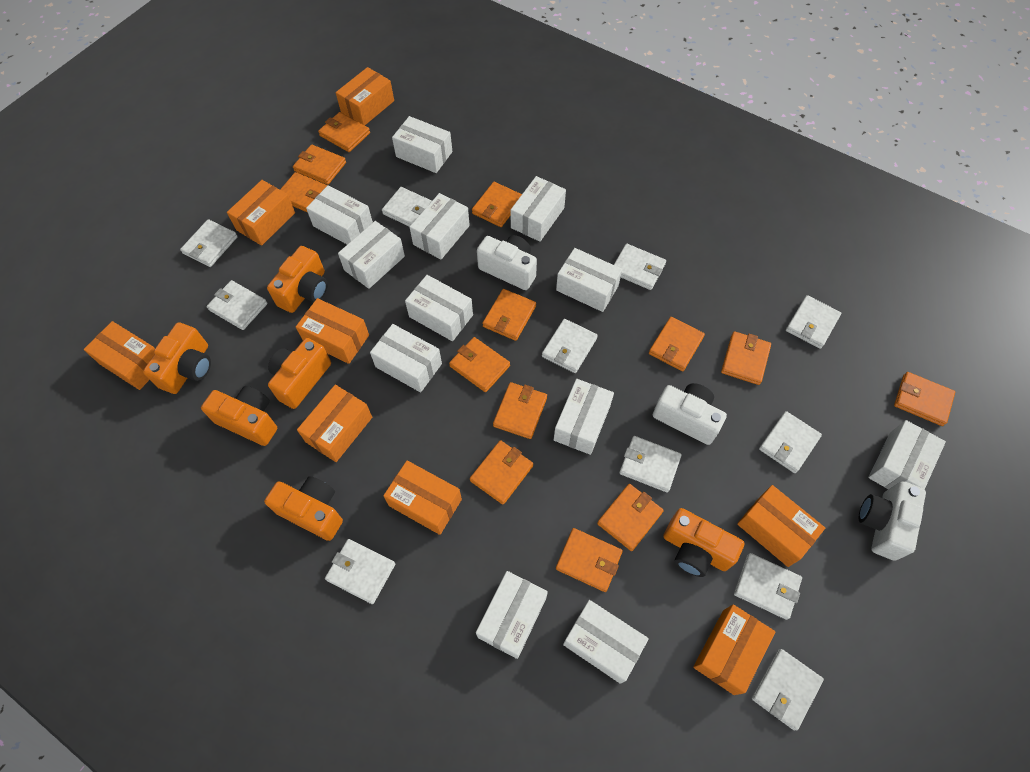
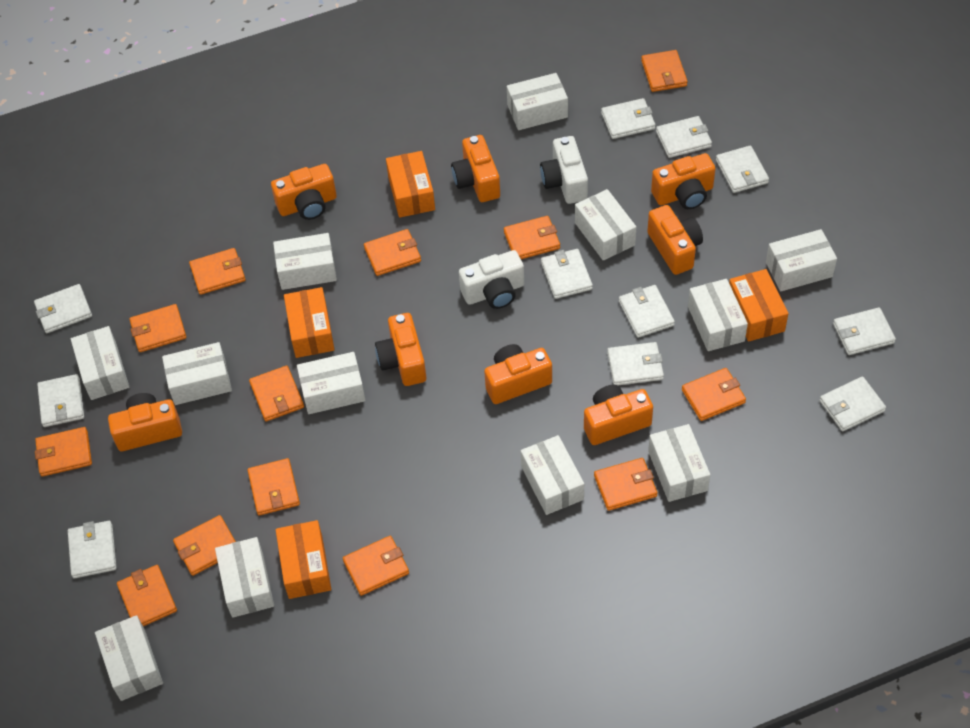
orange box: [84,321,155,390] [227,180,295,246] [296,298,369,364] [297,385,372,462] [336,67,394,125] [383,461,462,535] [693,604,775,695] [737,485,825,567] = 8 -> [276,520,331,599] [284,287,335,358] [386,151,435,218] [729,269,788,342] = 4
orange camera: [143,322,211,394] [201,386,277,446] [264,476,343,541] [267,246,327,313] [268,338,331,409] [663,508,744,577] = 6 -> [108,393,182,451] [271,164,337,220] [375,313,426,386] [451,135,500,202] [484,344,552,404] [584,385,653,445] [647,205,703,275] [651,153,715,209] = 8
white camera: [477,235,537,290] [653,383,727,445] [859,481,926,561] = 3 -> [459,250,524,309] [540,136,588,204] = 2

